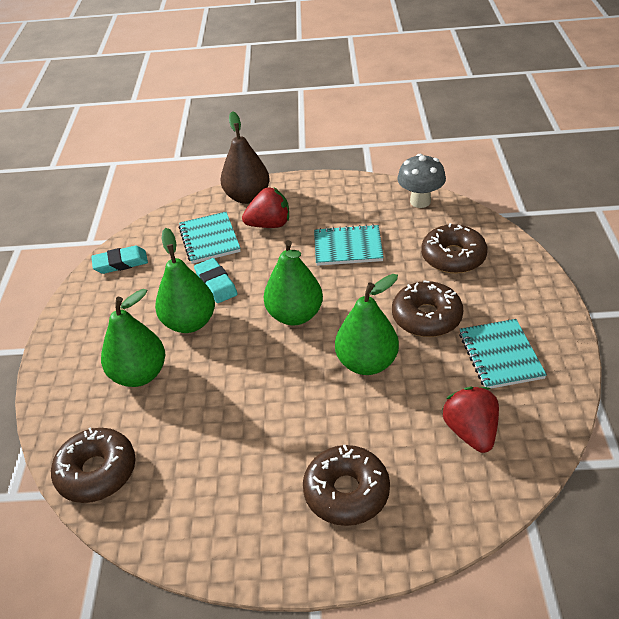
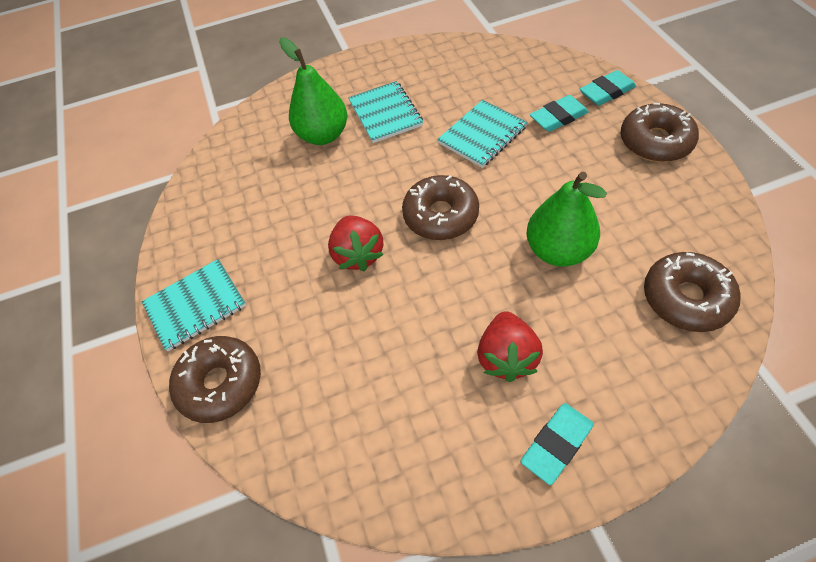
brown pear: [220,111,270,204] = 1 -> none = 0
green pear: [101,289,165,387] [155,228,215,333] [264,240,323,326] [335,274,399,375] = 4 -> [279,37,347,145] [526,172,607,267] = 2
grey mushroom: [397,154,446,208] = 1 -> none = 0
turquoise eraser: [91,246,148,274] [194,258,237,303] = 2 -> [521,403,594,485] [530,95,589,132] [580,70,636,106] = 3

